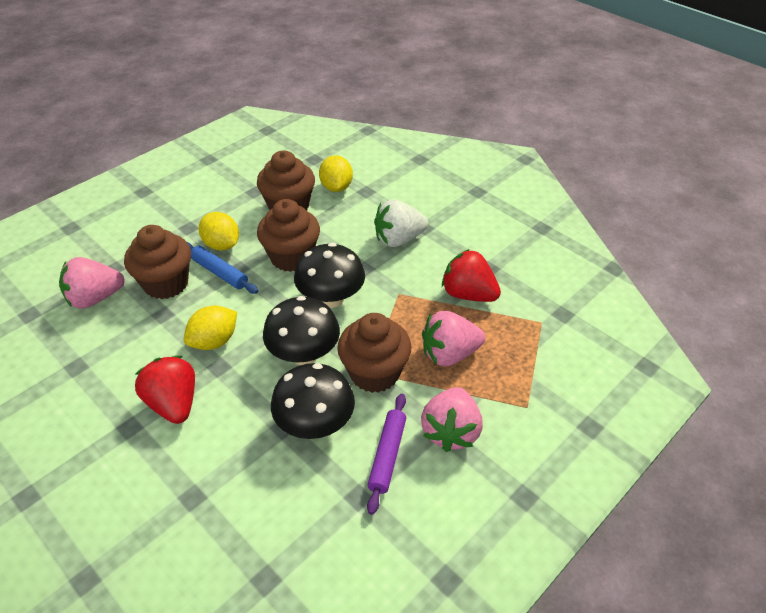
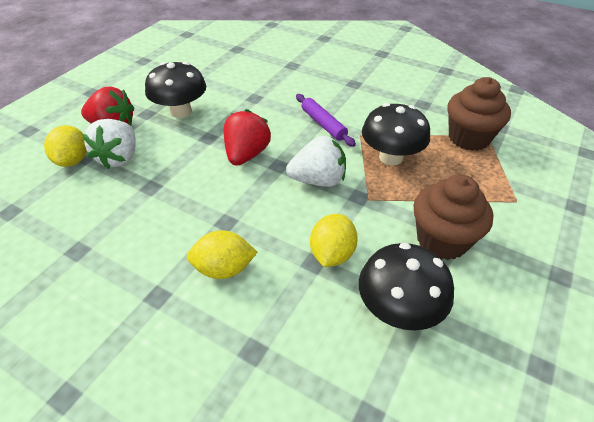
blue rolling pin: [187,242,258,294] = 1 -> none = 0
brown cupcake: [124,225,191,299] [257,150,315,211] [257,199,320,272] [337,313,412,393] = 4 -> [414,174,493,260] [447,77,511,151] = 2
pink strawberry: [59,257,125,309] [421,387,483,452] [422,311,485,366] = 3 -> none = 0
white strawberry: [374,199,428,247] = 1 -> [82,119,135,169] [286,136,346,187] = 2

